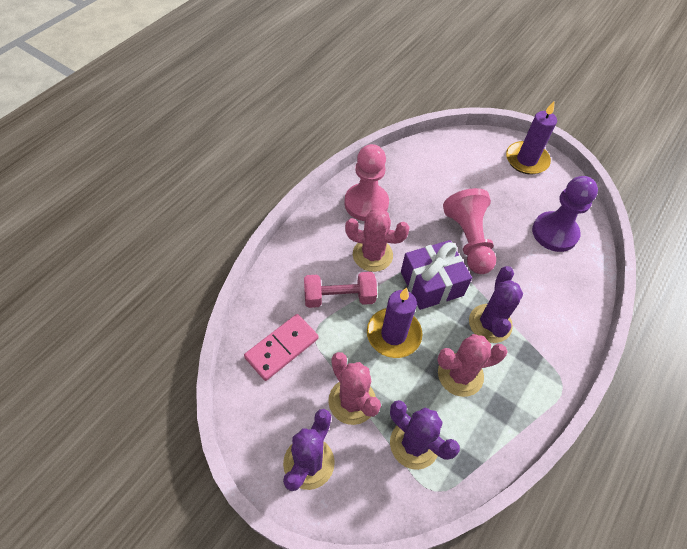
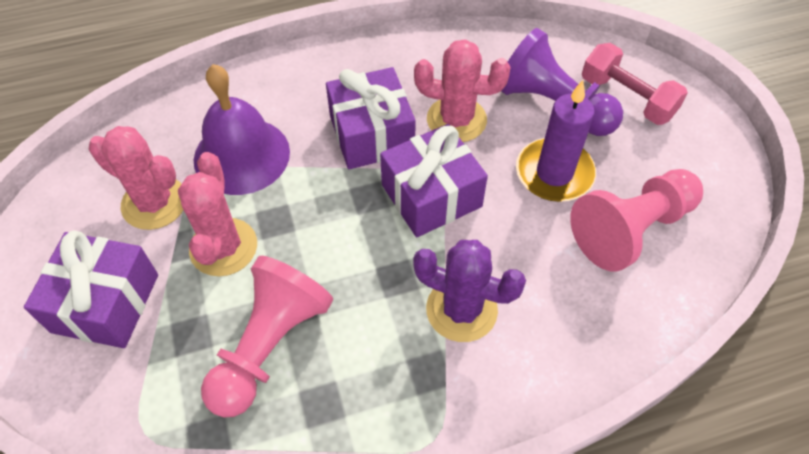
pink domino: [244,314,319,381] = 1 -> none = 0
purple bell: none = 0 -> [194,64,290,195] = 1
purple cactus: [283,409,335,491] [390,400,460,470] [469,266,523,343] = 3 -> [413,240,526,342] = 1
purple candle: [367,288,422,358] [506,101,557,174] = 2 -> [516,80,596,202] = 1
purple gift: [401,240,472,310] = 1 -> [24,230,158,348] [326,67,416,169] [380,124,488,237] = 3

